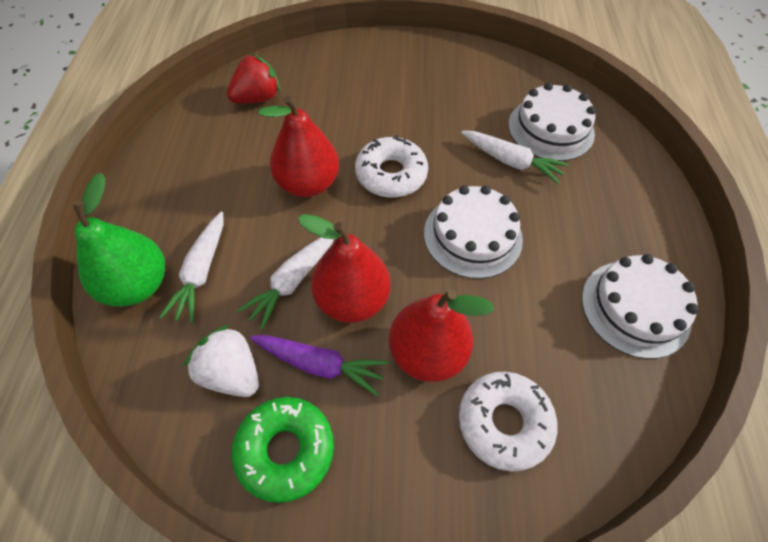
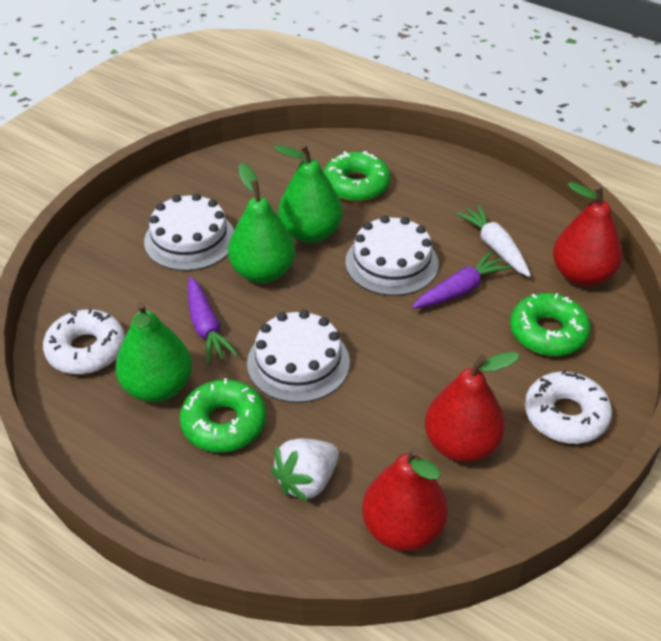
green donut: [232,397,334,503] = 1 -> [180,378,266,452] [324,151,390,202] [510,293,591,356] = 3
green pear: [73,173,165,307] = 1 -> [115,301,192,402] [228,163,295,283] [274,144,343,243] = 3
purple carrot: [250,335,388,396] = 1 -> [188,277,238,364] [412,251,511,309] = 2
red strawberry: [227,53,280,104] = 1 -> none = 0
white carrot: [159,212,224,324] [237,237,334,330] [461,131,569,184] = 3 -> [456,205,531,277] = 1

